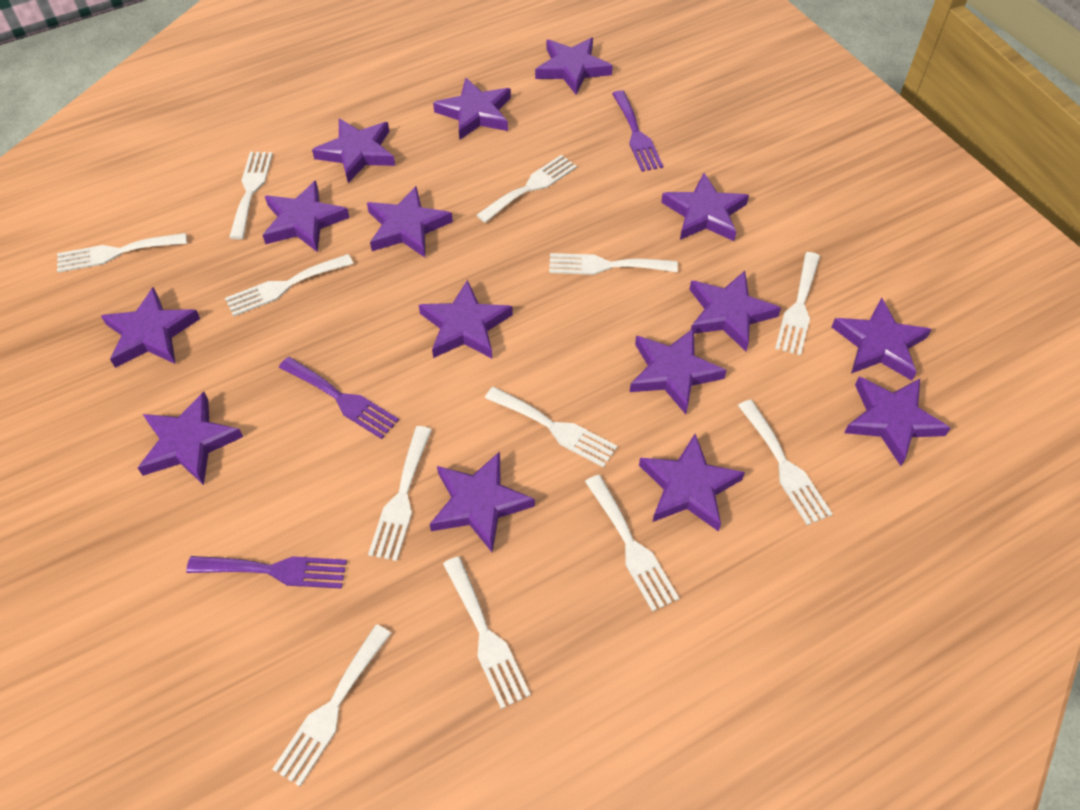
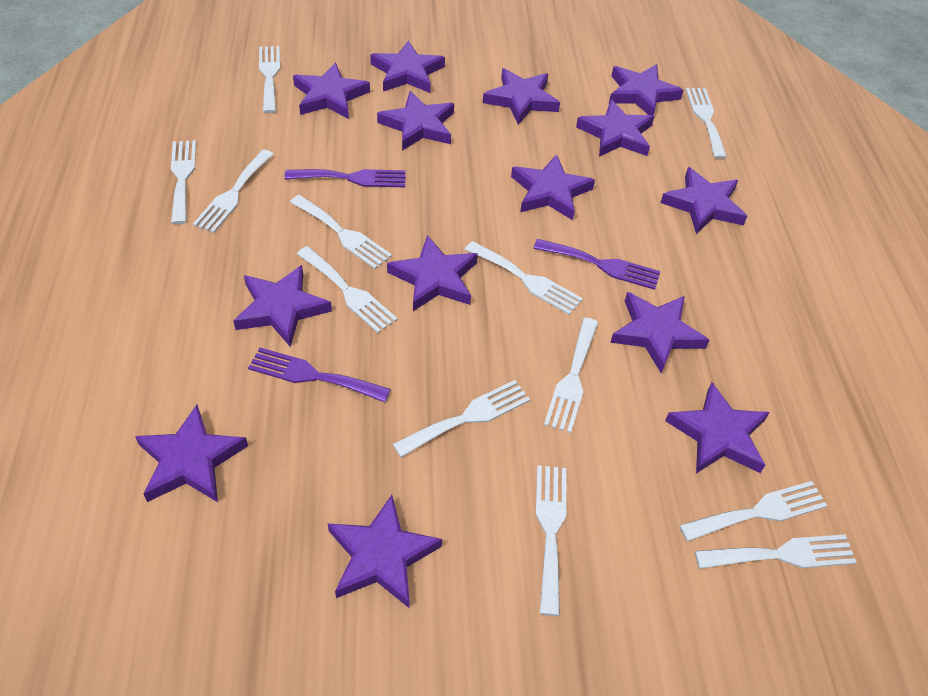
purple star: [101,287,200,368] [138,392,243,485] [263,181,350,252] [312,118,395,183] [367,186,453,257] [419,280,513,358] [430,451,535,552] [433,78,511,140] [535,38,613,95] [630,328,727,414] [639,434,745,532] [661,173,749,241] [689,271,781,351] [832,297,932,381] [844,377,950,466] = 15 -> [135,405,248,502] [233,265,332,347] [293,63,370,119] [328,495,442,608] [370,40,445,93] [377,91,454,151] [387,235,478,311] [483,68,560,125] [511,154,595,220] [576,99,654,157] [609,64,684,116] [610,292,709,373] [660,167,747,234] [665,382,770,473] = 14

